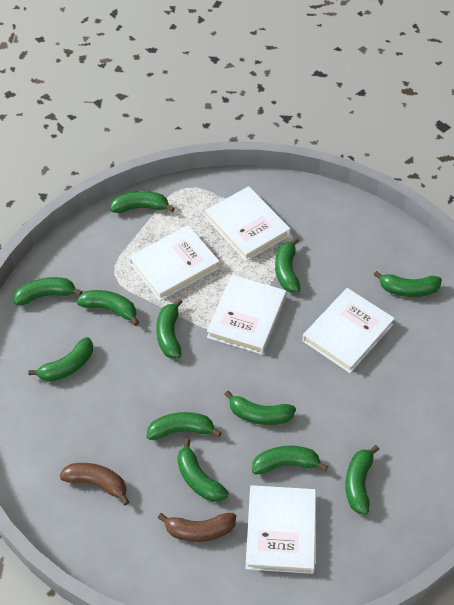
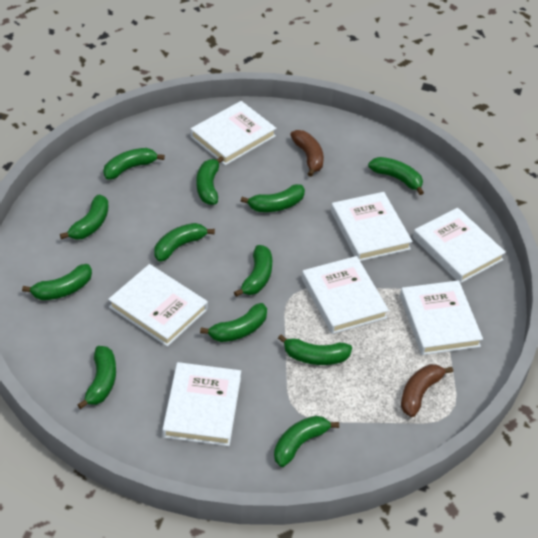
white book: [129,225,220,301] [205,186,291,261] [207,275,286,355] [245,485,316,574] [303,288,395,373] = 5 -> [108,264,208,347] [162,362,241,446] [190,101,277,165] [302,256,389,334] [331,192,413,261] [400,280,483,355] [413,208,506,283] = 7

